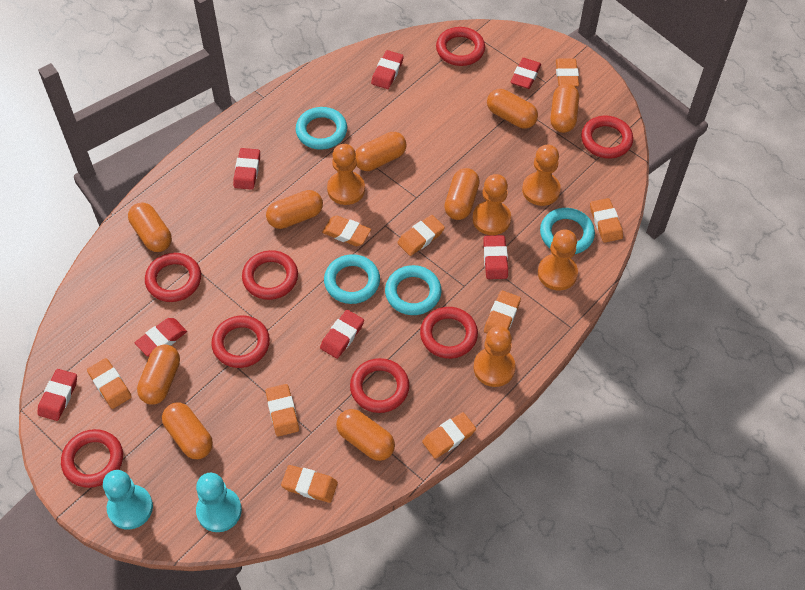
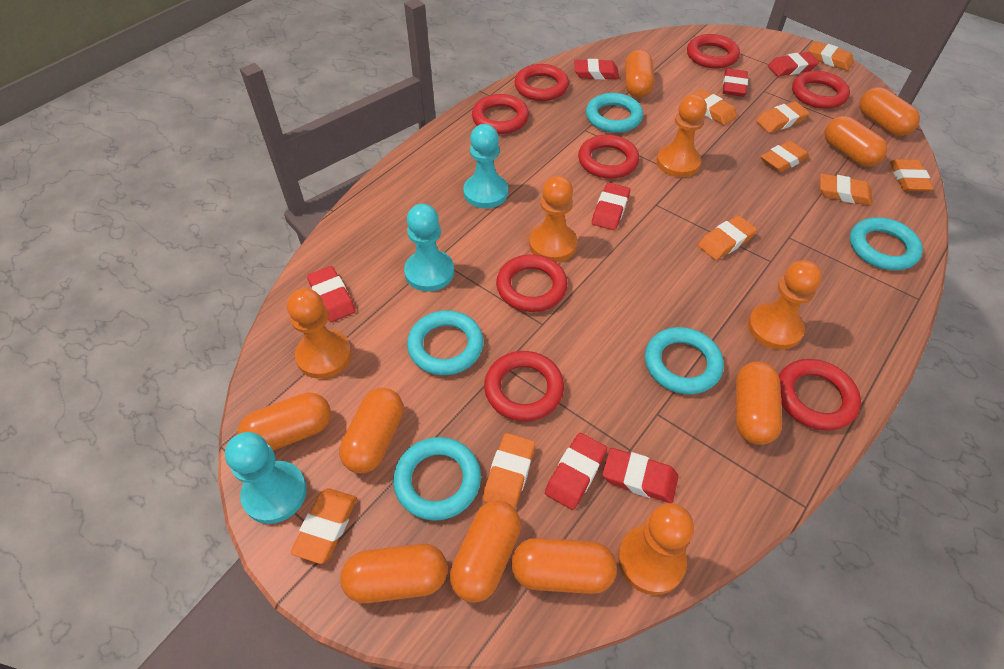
turquoise pawn: [103,470,153,530] [196,473,242,532] = 2 -> [225,432,307,524] [404,204,454,292] [463,124,508,208] = 3
turquoise ring: [296,107,347,150] [324,254,380,304] [385,265,442,315] [540,208,595,254] = 4 -> [393,437,481,521] [407,310,483,375] [586,93,643,133] [645,327,724,394] [850,217,923,270] = 5

